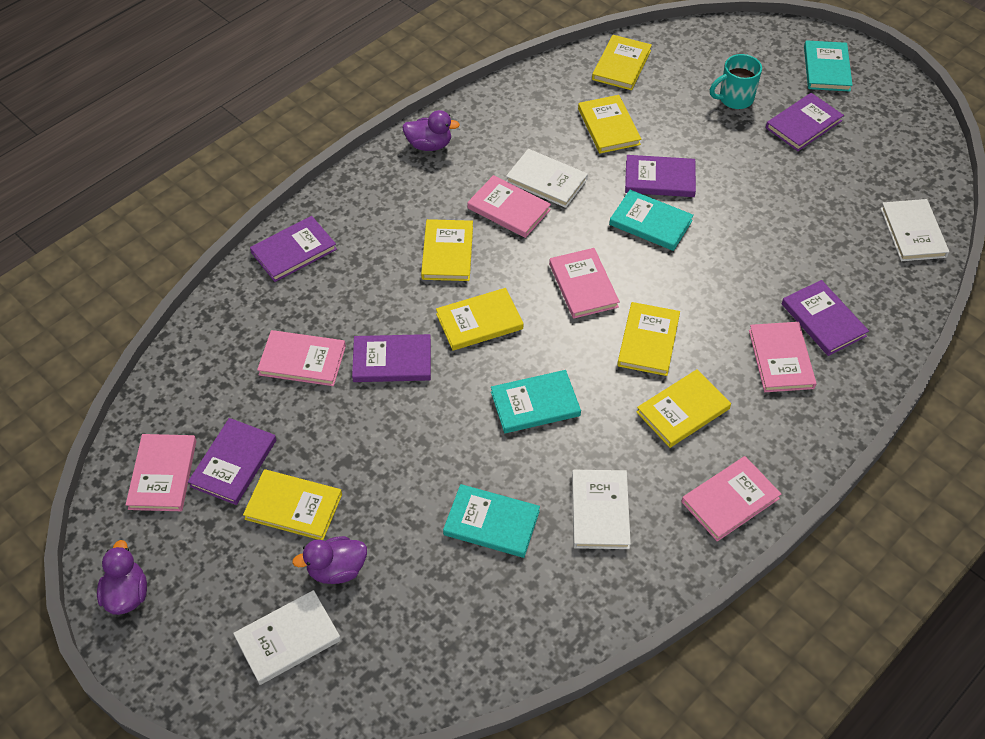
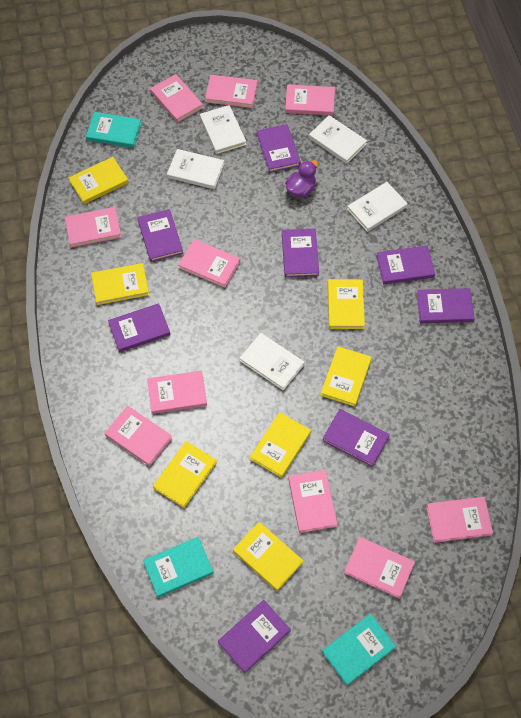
pink book: [126,434,196,511] [257,330,346,386] [467,175,551,238] [549,248,620,319] [682,456,781,542] [749,322,817,392] = 6 -> [65,207,122,248] [105,406,172,466] [147,371,207,414] [150,74,203,123] [178,239,240,288] [205,75,257,108] [285,84,335,116] [288,470,337,533] [344,537,415,599] [426,497,493,543] = 10
purple book: [188,418,276,505] [250,216,337,282] [352,334,431,382] [625,155,696,197] [766,93,844,151] [782,280,869,356] = 6 -> [108,303,171,352] [137,209,183,262] [218,600,291,673] [257,124,301,173] [282,229,319,277] [322,409,390,467] [376,245,435,284] [417,288,475,323] = 8
purple duck: [97,540,147,615] [292,536,367,584] [402,110,460,151] = 3 -> [285,160,318,197] = 1
turquoise book: [443,484,540,558] [491,370,581,433] [609,190,694,251] [804,40,853,92] = 4 -> [86,112,142,148] [143,537,213,597] [322,614,396,686] = 3
turquoise mug: [710,54,762,109] = 1 -> none = 0
white book: [233,590,341,685] [506,149,588,208] [572,470,631,549] [880,199,949,261] = 4 -> [167,149,224,189] [200,105,246,154] [240,333,304,391] [309,115,367,164] [347,182,408,232] = 5

